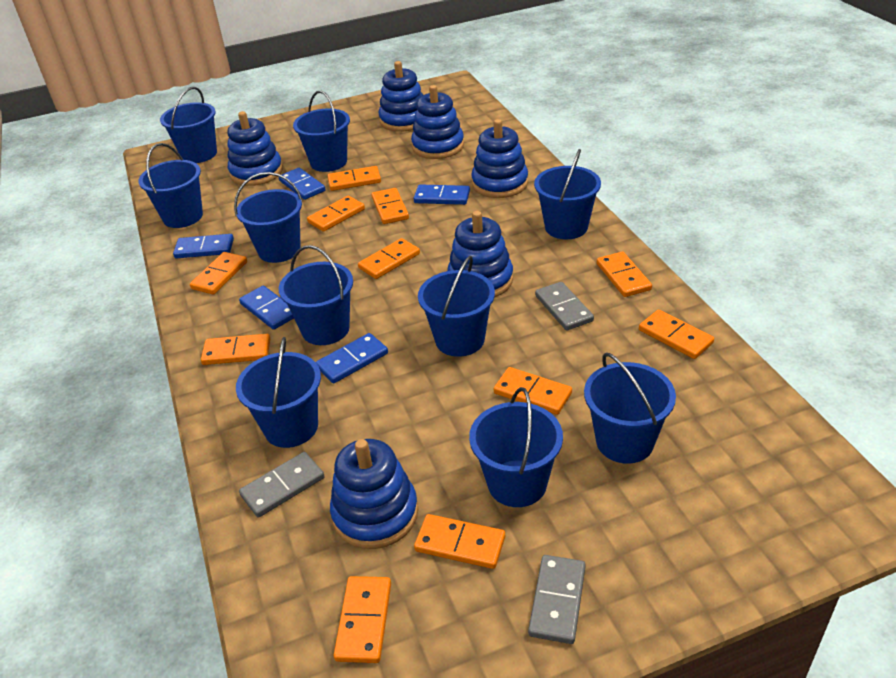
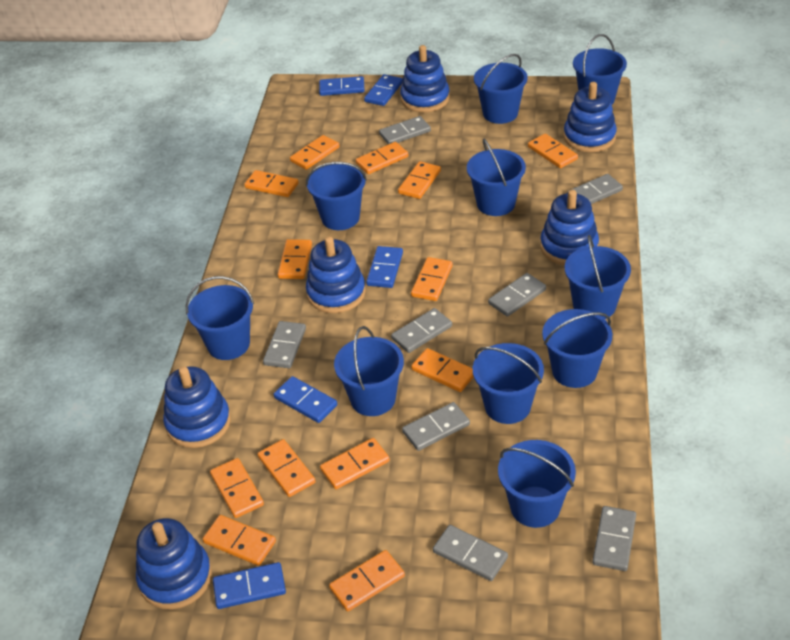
grey domino: [239,452,324,518] [528,555,586,644] [535,282,594,331] = 3 -> [263,321,306,368] [379,116,431,144] [391,308,452,353] [402,402,470,451] [433,525,508,581] [488,273,546,317] [567,174,623,204] [592,506,636,571] = 8
orange domino: [190,252,247,295] [201,334,270,365] [307,196,365,232] [327,166,381,191] [334,576,391,663] [358,238,420,279] [371,188,409,224] [414,514,505,569] [494,367,572,415] [597,252,652,297] [639,310,714,359] = 11 -> [203,515,276,566] [210,458,264,518] [244,170,299,197] [258,439,316,497] [278,239,312,279] [290,135,339,170] [320,438,390,489] [329,550,405,612] [356,142,408,174] [398,161,441,199] [411,257,453,301] [411,348,474,392] [528,134,578,168] = 13

